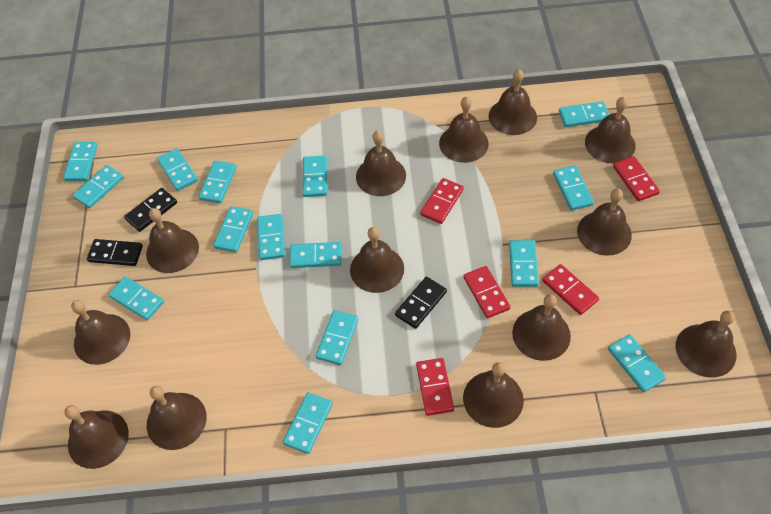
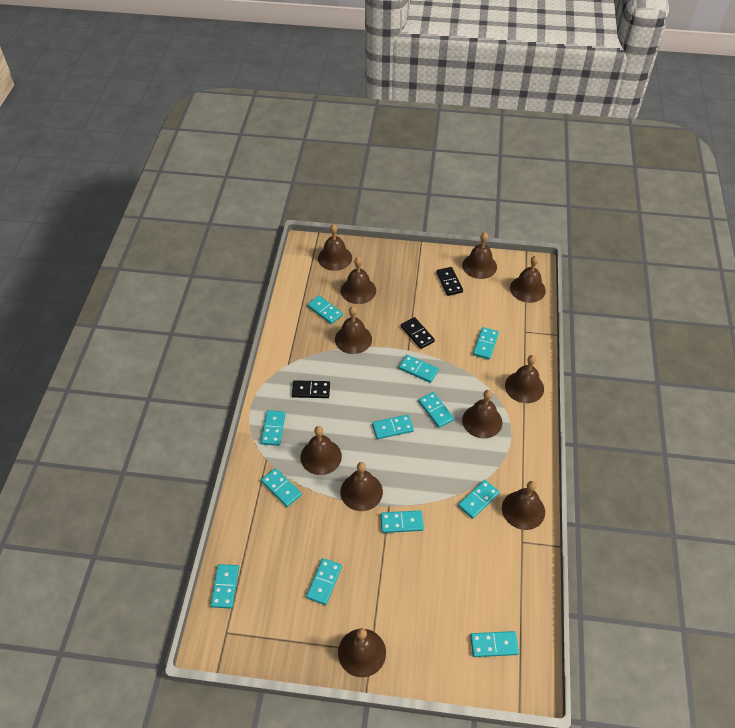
brown bell: [65,405,129,469] [71,300,130,365] [146,208,199,273] [147,386,206,450] [350,227,404,293] [356,131,406,196] [439,97,489,163] [463,362,524,428] [489,69,537,135] [512,294,571,361] [577,189,632,256] [585,97,636,164] [676,311,736,377] = 13 -> [300,426,342,475] [318,224,352,271] [335,306,372,354] [338,628,386,677] [340,462,383,511] [341,257,376,304] [462,232,497,279] [462,390,502,438] [502,481,545,530] [505,355,544,403] [510,256,546,303] = 11
red domino: [416,358,454,416] [420,178,464,224] [464,266,510,318] [542,264,599,315] [613,156,660,201] = 5 -> none = 0
turquoise domino: [63,142,97,181] [73,165,124,208] [108,276,164,320] [157,148,198,191] [198,161,237,203] [213,206,253,253] [257,214,285,260] [283,392,333,454] [289,242,341,268] [302,156,327,197] [316,310,358,365] [509,240,539,287] [553,165,594,211] [559,101,609,127] [608,334,666,393] = 15 -> [210,564,239,609] [261,410,286,446] [261,468,302,507] [306,558,342,605] [307,295,343,324] [372,415,414,439] [381,510,424,533] [399,355,439,383] [418,392,454,428] [458,480,500,519] [470,631,519,657] [473,327,499,360] = 12

